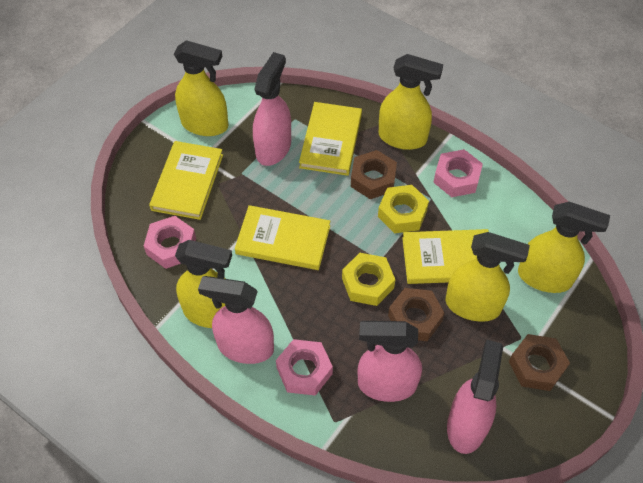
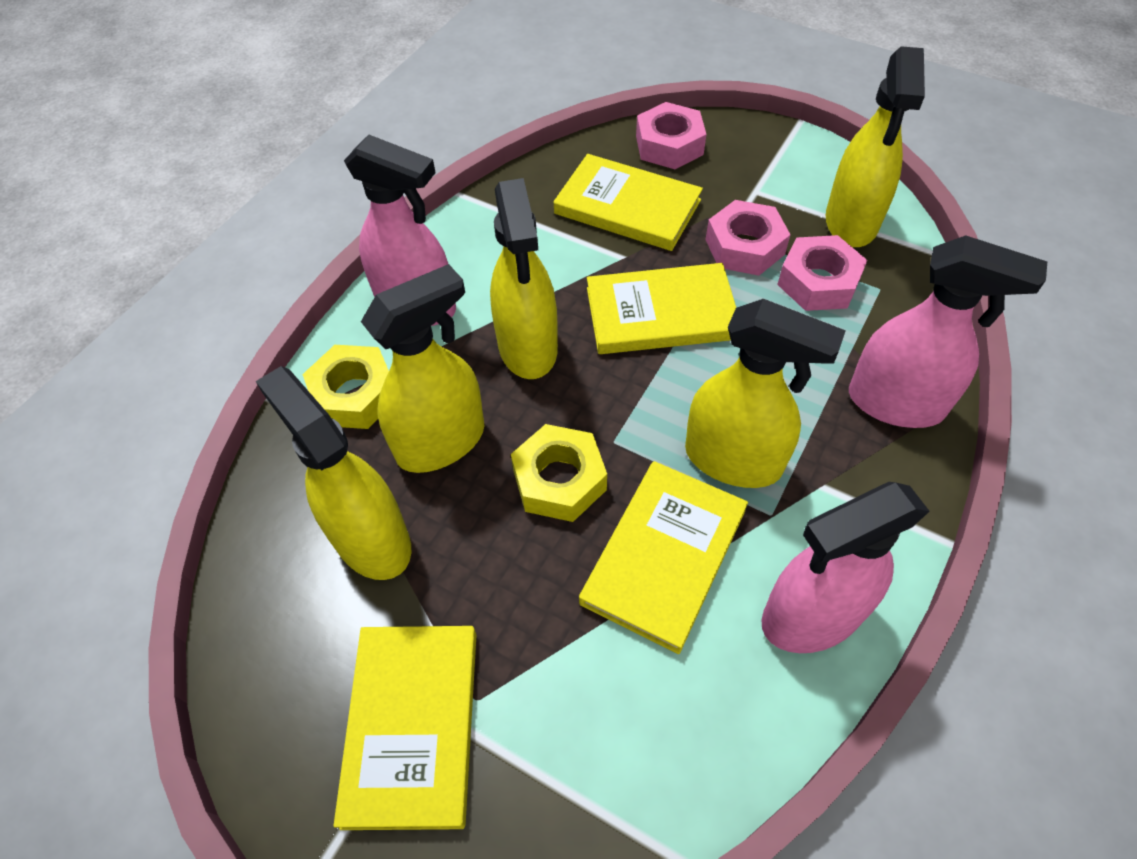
brown nut: [351,150,397,199] [388,288,445,341] [509,334,570,391] = 3 -> none = 0
pink spray bottle: [198,276,274,364] [253,52,291,166] [358,321,422,402] [447,340,503,454] = 4 -> [344,135,456,326] [761,482,929,653] [849,235,1047,428] = 3

